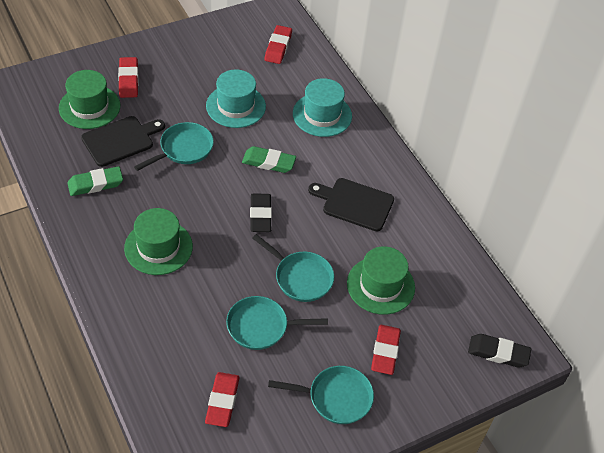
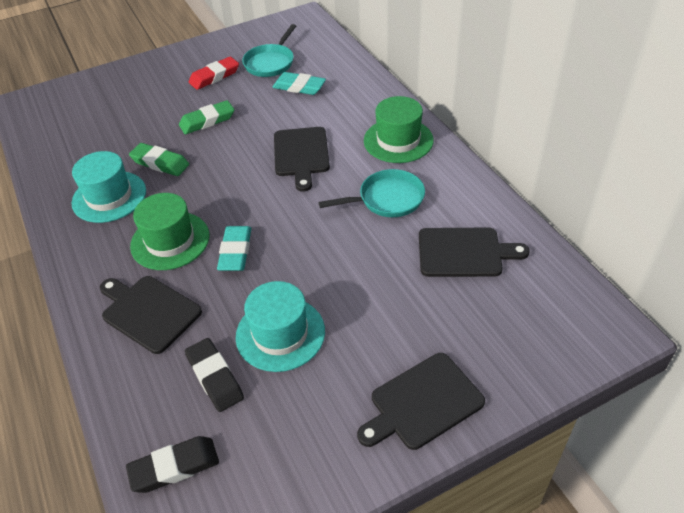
black cutting board: [81,116,165,167] [308,178,394,231] = 2 -> [100,276,202,354] [274,127,330,192] [357,353,485,450] [419,228,530,277] = 4
green hat: [59,70,120,129] [124,208,193,275] [347,246,415,315] = 3 -> [130,193,209,270] [364,96,434,163] = 2
red eraser: [118,57,139,98] [205,372,240,427] [265,25,292,64] [371,325,401,375] = 4 -> [189,57,239,90] = 1
turquoise eraser: none = 0 -> [217,226,251,271] [272,72,326,95] = 2
turquoise pan: [134,122,214,171] [226,296,328,350] [252,234,334,302] [268,366,374,424] = 4 -> [242,24,296,77] [319,169,425,217] = 2

